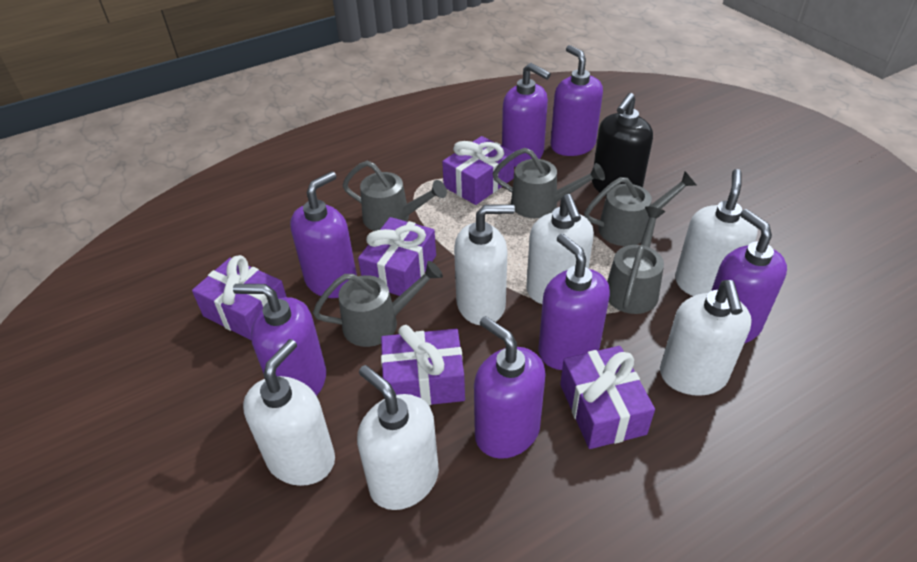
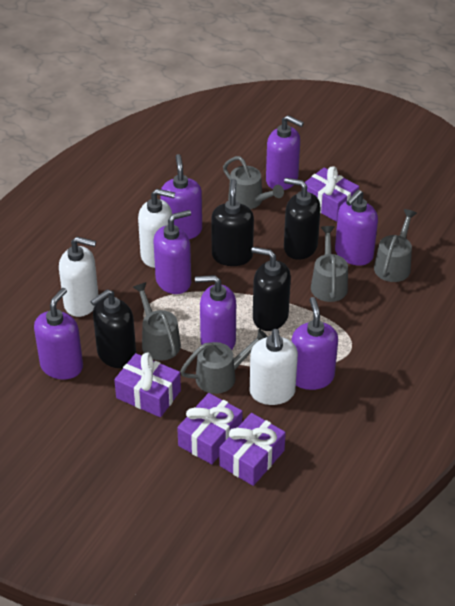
black soap dispenser: [592,93,653,195] = 1 -> [90,289,136,368] [211,179,254,266] [251,247,291,331] [284,178,321,260] = 4
purple gift: [192,255,287,341] [358,217,436,296] [381,325,465,406] [442,136,514,205] [560,346,655,449] = 5 -> [114,353,181,417] [177,393,242,464] [219,413,286,486] [305,166,359,222] = 4
white soap dispenser: [243,339,335,486] [357,365,439,510] [454,204,515,325] [526,194,594,304] [660,280,752,396] [675,169,758,296] = 6 -> [59,237,98,317] [138,189,175,268] [250,329,298,405] = 3

